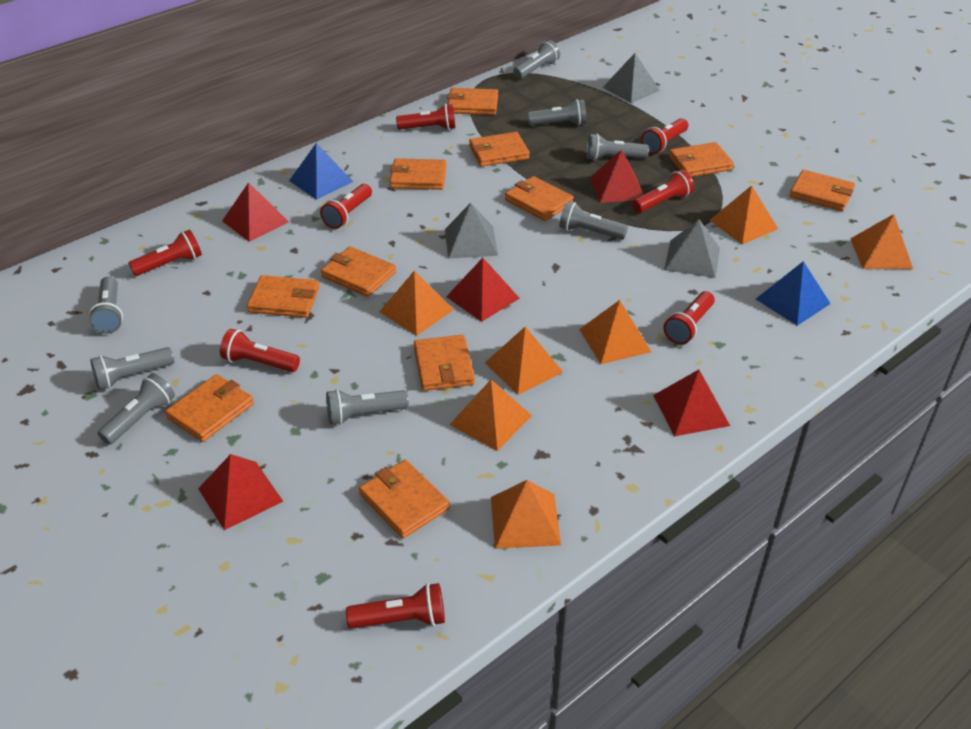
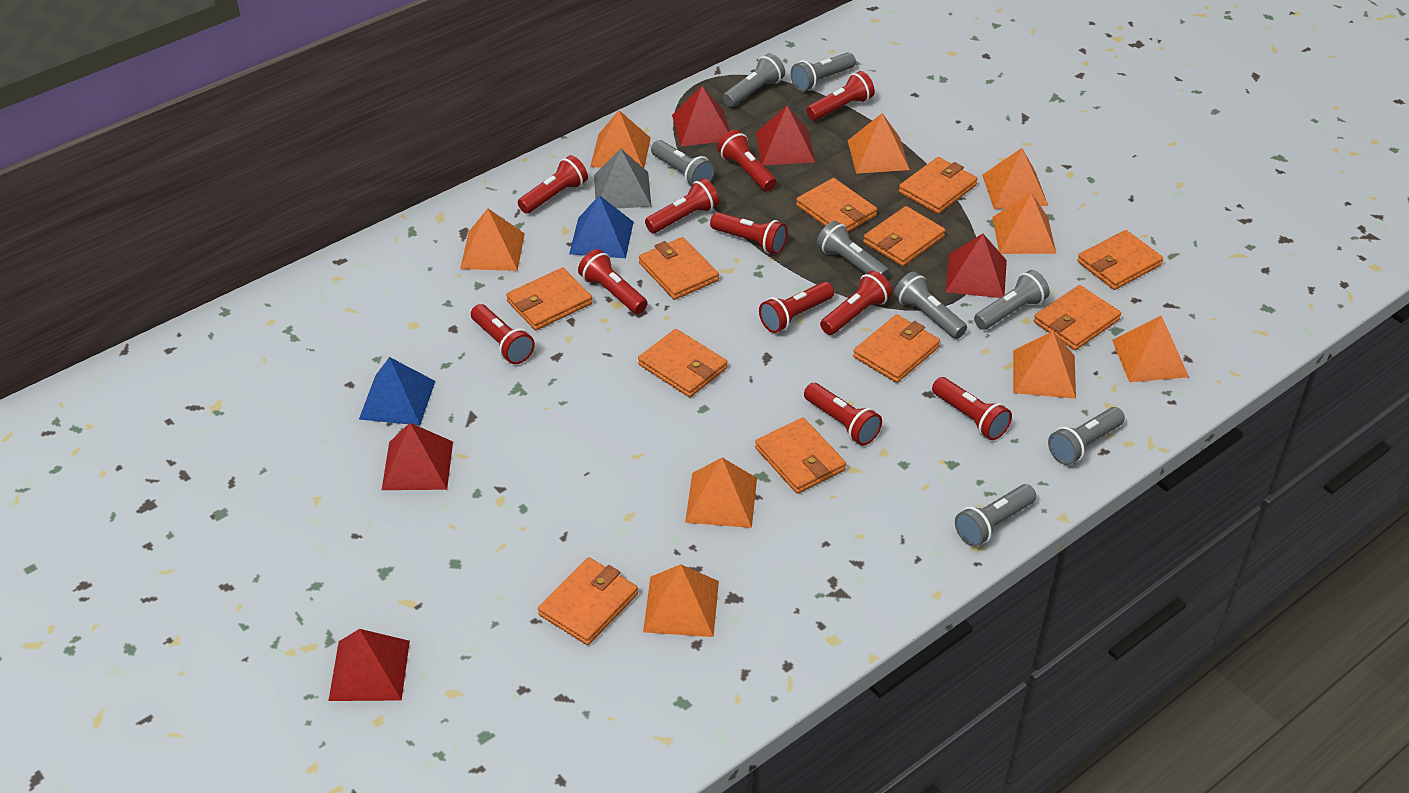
grey pyramid: [445,203,498,259] [603,53,660,103] [664,219,720,278] = 3 -> [594,148,652,209] = 1
orange pyramid: [379,271,454,336] [449,379,532,451] [485,327,563,395] [491,480,561,549] [579,300,651,364] [710,185,778,244] [850,214,913,269] = 7 -> [460,209,525,271] [590,110,651,168] [643,564,719,637] [685,458,757,528] [848,113,910,174] [982,148,1048,209] [992,193,1056,254] [1013,331,1076,399] [1112,315,1189,382] = 9
red flashlight: [128,229,202,276] [220,329,300,372] [320,184,372,229] [346,583,445,629] [396,104,455,130] [632,169,694,213] [641,118,688,154] [663,291,715,345] = 8 -> [471,304,535,364] [518,155,588,214] [578,249,648,314] [645,178,719,233] [710,212,788,254] [717,130,777,192] [759,282,834,333] [804,383,882,445] [806,71,875,121] [820,271,892,335] [932,377,1012,440] = 11

